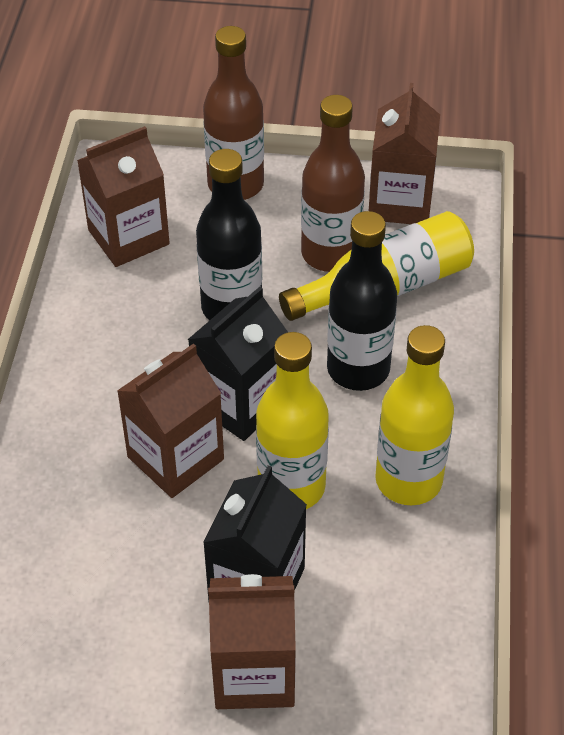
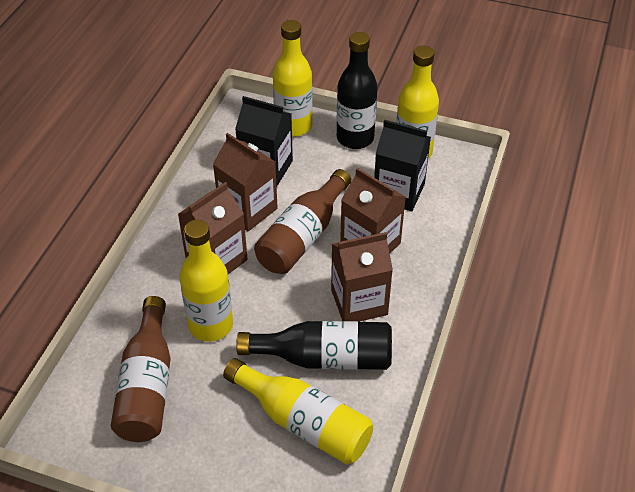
yellow bottle: [256,332,329,509] [279,211,474,321] [375,325,454,505] = 3 -> [180,220,233,342] [223,358,373,464] [273,20,312,137] [396,46,439,159] = 4

